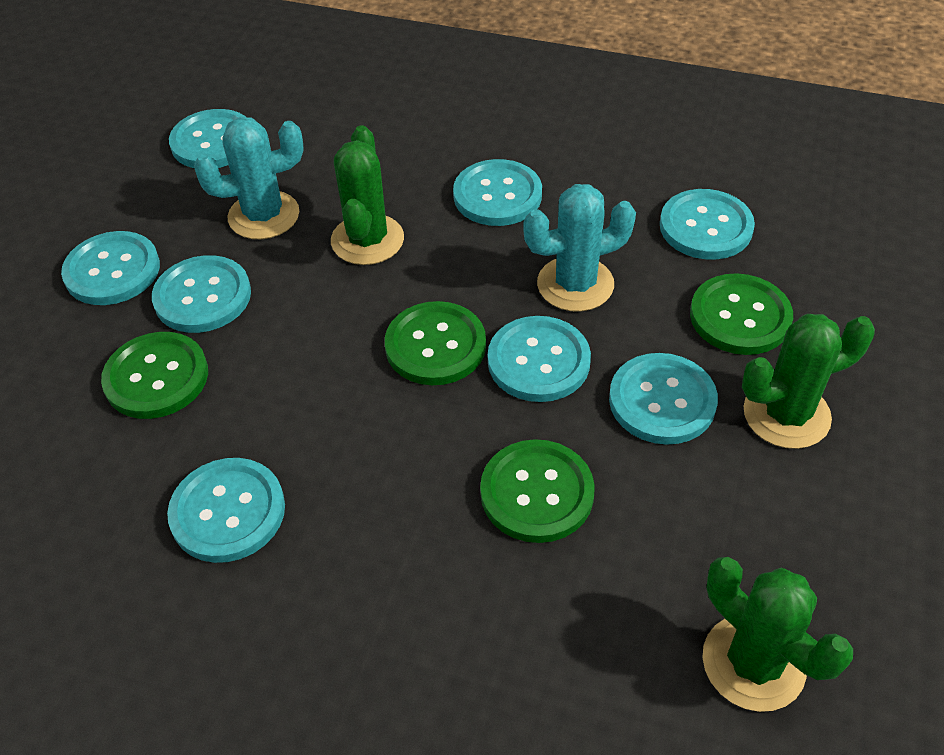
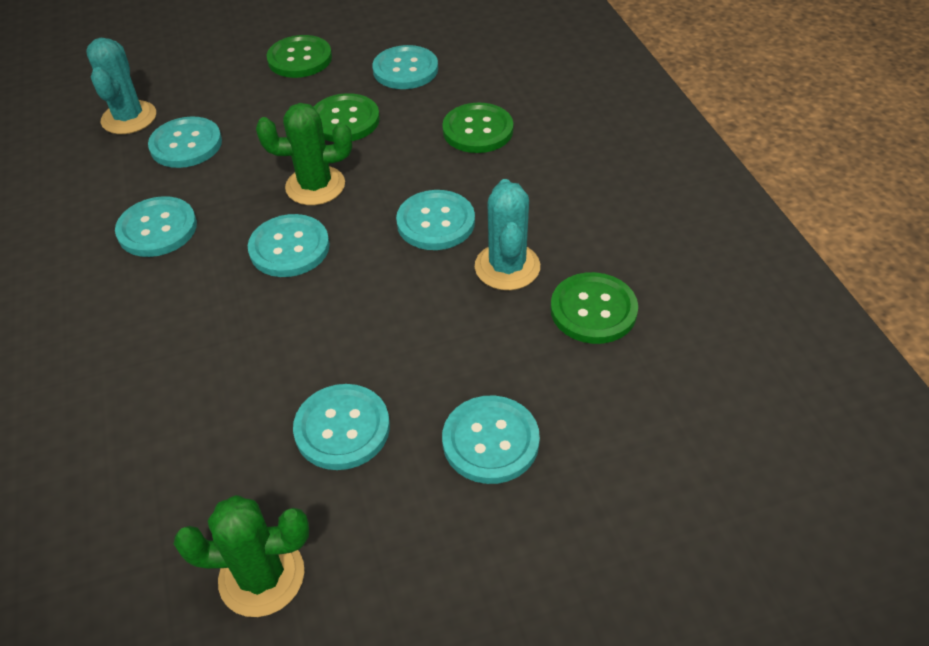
green cactus: [331,125,404,265] [702,557,853,712] [742,314,875,449] = 3 -> [174,495,309,617] [256,103,352,205] = 2
turquoise button: [61,231,160,305] [152,255,251,333] [167,458,285,563] [169,109,247,168] [453,159,542,226] [488,316,591,402] [609,353,718,445] [660,189,755,260] = 8 -> [115,196,197,257] [148,116,222,168] [248,214,330,277] [293,384,390,470] [372,45,438,89] [396,190,475,250] [442,396,540,484] = 7

